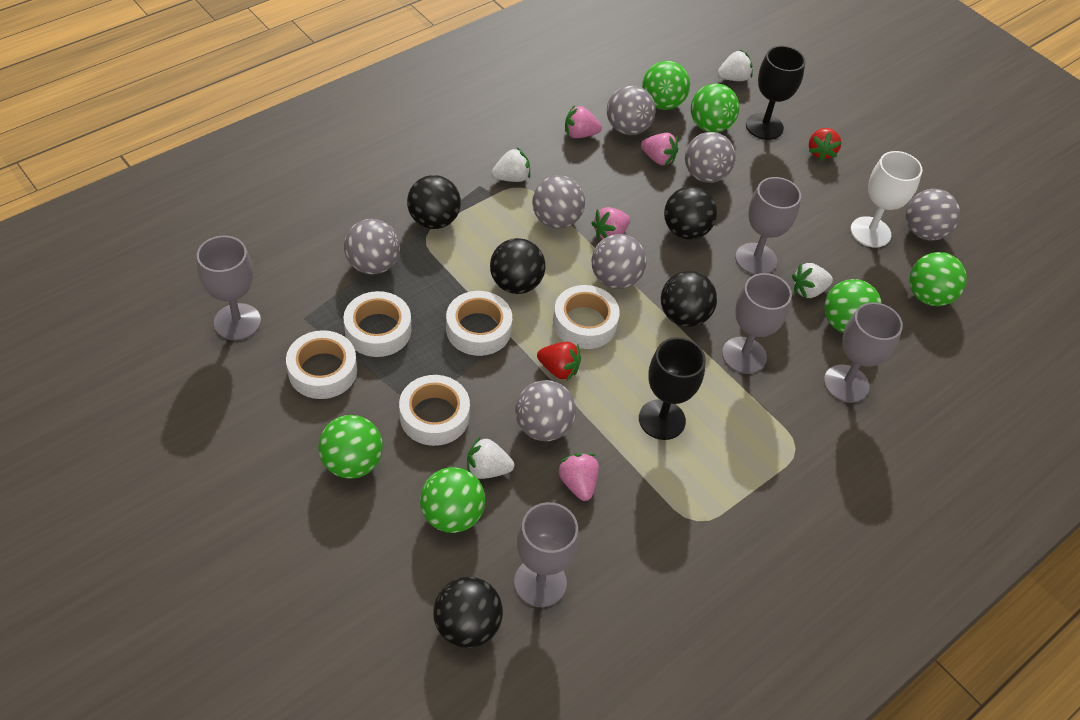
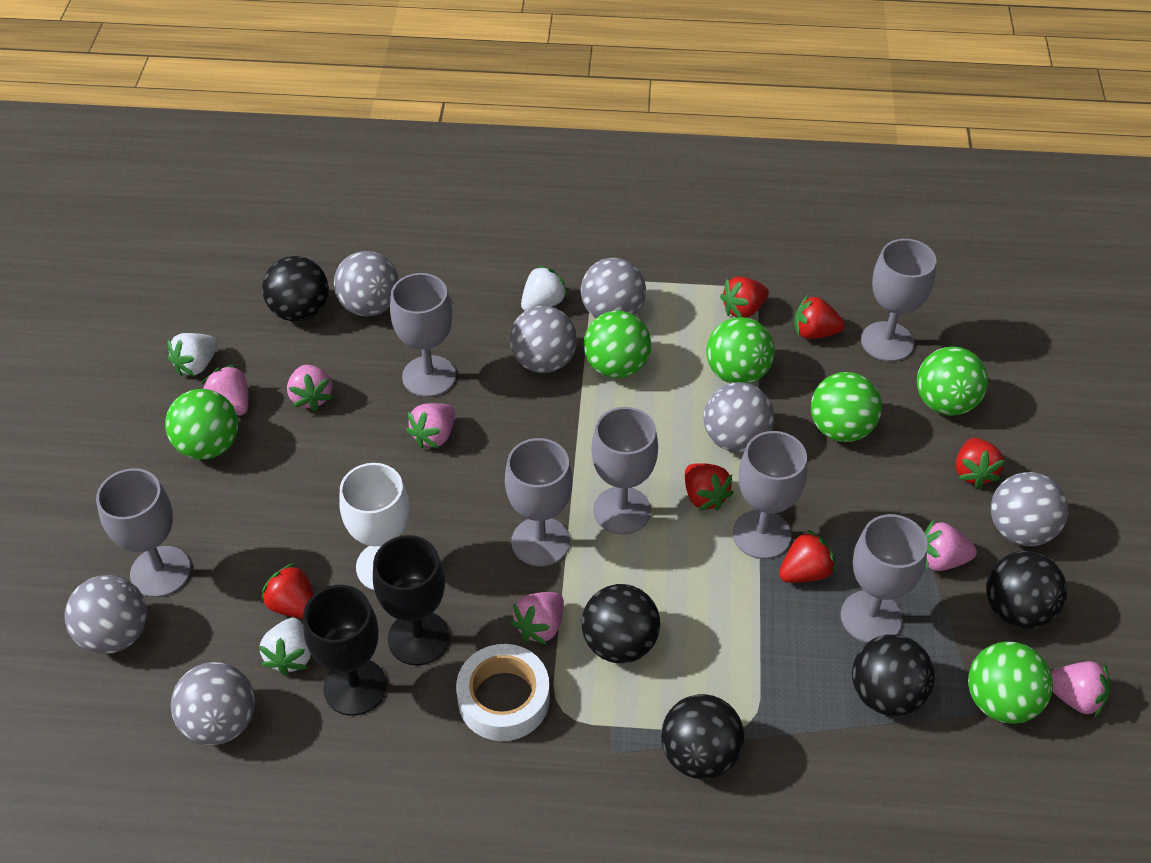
grey goblet: [197,236,261,340] [514,502,579,607] [722,273,792,374] [735,177,801,275] [824,302,903,403] = 5 -> [96,468,191,597] [390,273,456,397] [505,438,572,566] [591,407,658,535] [733,431,807,559] [841,514,928,643] [861,239,937,362] = 7
pink strawberry: [558,453,599,501] [565,105,602,138] [591,207,630,239] [641,133,678,166] = 4 -> [201,364,249,415] [287,365,333,412] [406,403,455,449] [510,592,564,645] [924,521,977,571] [1051,661,1110,717] = 6
red strawberry: [537,342,581,380] [809,128,842,161] = 2 -> [262,563,314,619] [685,463,734,511] [720,276,769,318] [779,530,836,583] [794,294,845,339] [956,438,1005,488] = 6
white strawberry: [467,436,514,479] [491,148,530,182] [717,50,753,81] [792,263,833,298] = 4 -> [168,333,218,376] [259,618,311,676] [521,265,568,311] = 3
white tape: [286,330,357,399] [343,291,411,357] [399,375,470,446] [446,291,512,356] [553,285,620,349] = 5 -> [456,644,550,741] = 1

